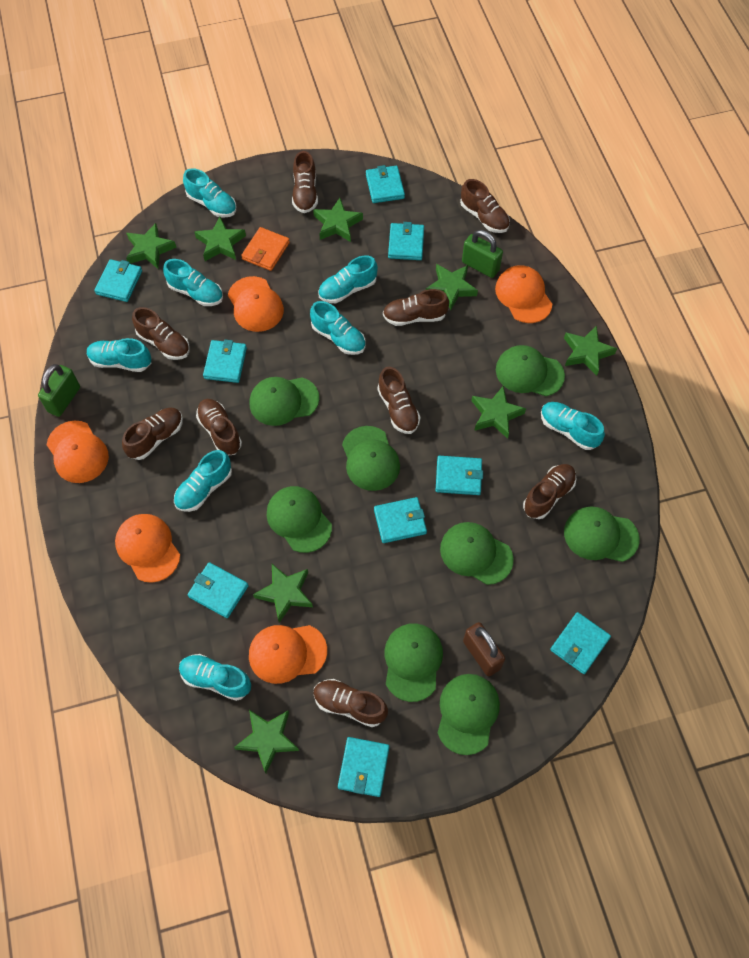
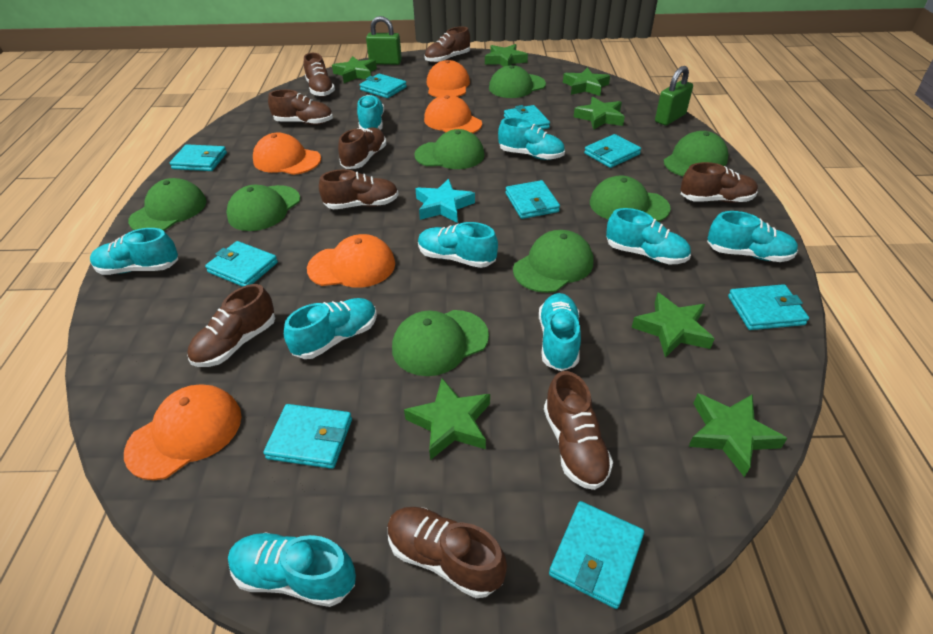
brown padlock: [463,622,505,676] = 1 -> none = 0
green star: [126,223,176,269] [195,217,246,261] [234,710,299,773] [253,564,313,623] [313,198,363,242] [426,264,478,310] [471,386,526,439] [564,325,617,376] = 8 -> [332,56,377,83] [404,378,490,460] [485,44,528,67] [563,68,610,96] [574,97,625,130] [631,292,715,358] [688,393,787,477] = 7
orange wallet: [241,227,290,271] = 1 -> none = 0
turquoise shoe: [87,338,151,372] [163,259,223,306] [174,450,232,512] [179,654,251,701] [183,168,236,218] [310,301,365,355] [318,255,378,303] [541,402,605,450] = 8 -> [90,228,179,275] [228,533,356,607] [284,298,377,359] [357,95,384,130] [418,222,498,268] [498,117,565,160] [539,293,581,371] [606,208,691,264] [707,211,798,262] = 9
turquoise star: none = 0 -> [415,179,475,223] = 1

